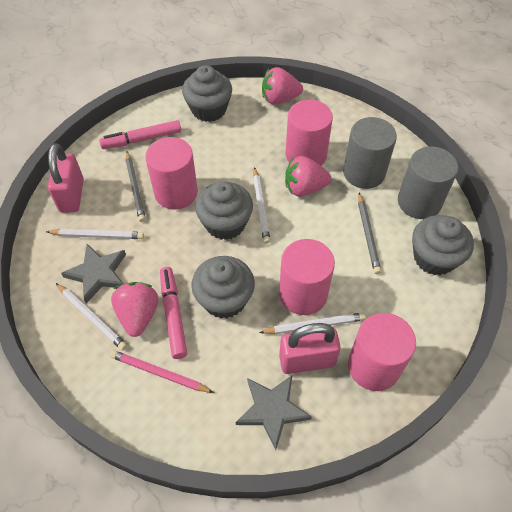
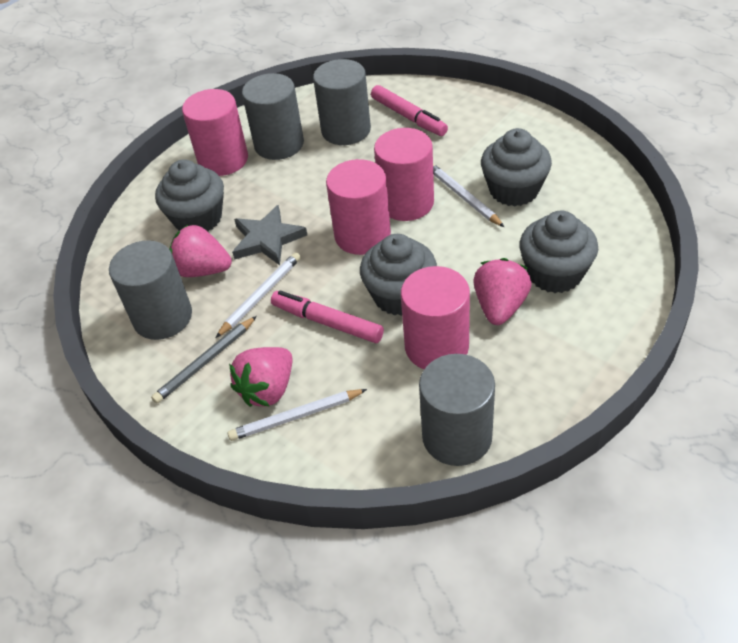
grey cylinder: [343,117,397,189] [398,147,458,219] = 2 -> [109,240,192,340] [242,73,304,160] [313,59,371,145] [419,354,495,466] = 4
grey pencil: [126,151,146,222] [358,193,381,274] = 2 -> [151,316,257,403] = 1
grey star: [61,244,126,304] [236,376,312,450] = 2 -> [232,205,307,265] = 1
pink padlock: [48,143,84,213] [279,323,341,374] = 2 -> none = 0
pink pencil: [110,350,214,393] = 1 -> none = 0
white pencil: [46,229,144,239] [56,283,127,351] [253,167,270,244] [259,312,366,334] = 4 -> [216,252,301,338] [228,389,367,441] [433,163,504,227] = 3

